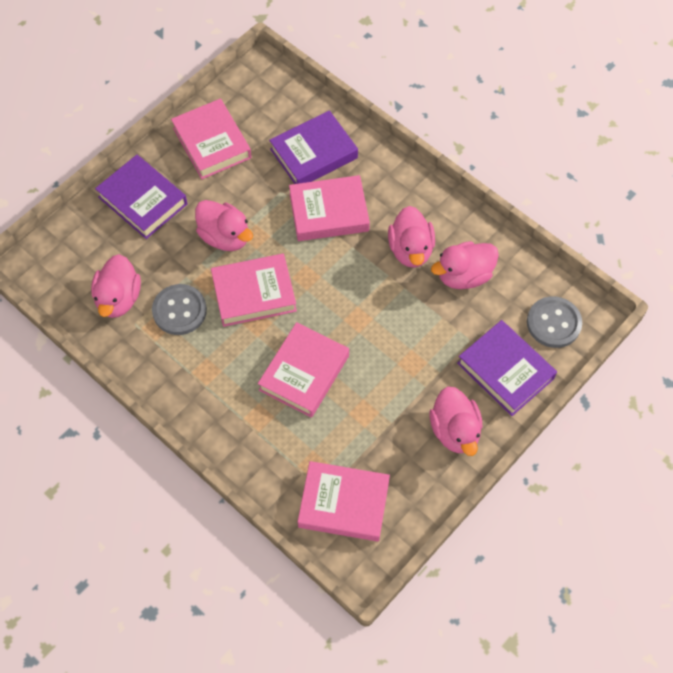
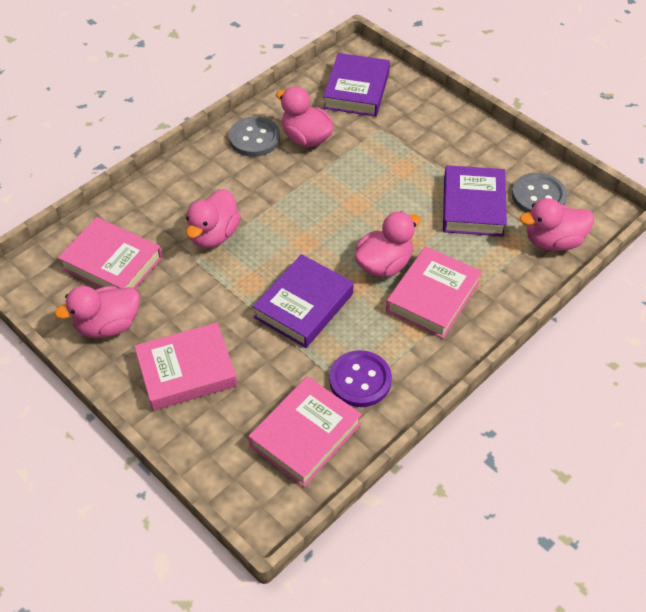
pink book: [171,99,251,179] [211,254,297,327] [258,322,349,418] [289,175,370,241] [298,461,390,542] = 5 -> [58,217,162,289] [134,323,237,411] [248,376,362,487] [386,246,482,339] = 4
purple button: none = 0 -> [329,350,392,407] = 1

